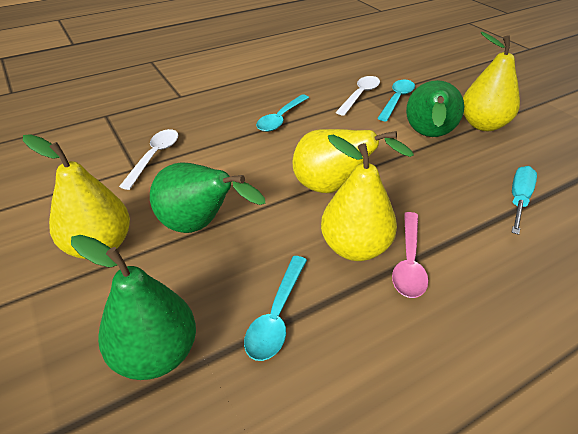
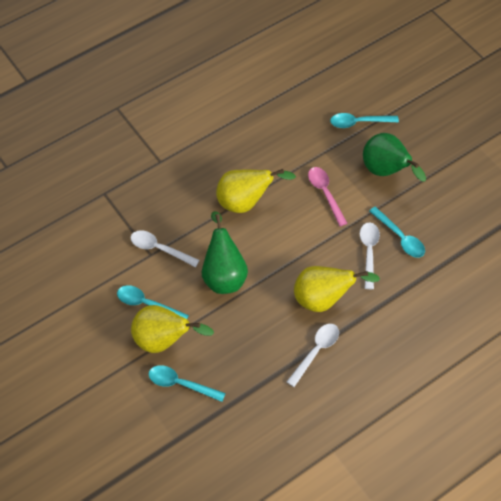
green pear: [71,235,196,380] [150,163,265,233] [406,80,464,137] = 3 -> [202,211,248,294] [363,133,426,181] = 2
turquoise screwdriver: [511,166,537,235] = 1 -> none = 0
turquoise spoon: [244,256,307,361] [256,94,309,132] [378,80,415,121] = 3 -> [117,285,189,319] [148,365,226,402] [330,113,399,128] [369,207,425,258] = 4
white spoon: [119,129,178,190] [336,76,380,116] = 2 -> [131,230,200,267] [286,324,339,387] [360,222,380,289] = 3
yellow pear: [23,134,130,259] [292,129,414,193] [321,135,397,261] [463,32,520,131] = 4 -> [131,305,214,353] [216,169,296,213] [294,266,380,312] = 3

